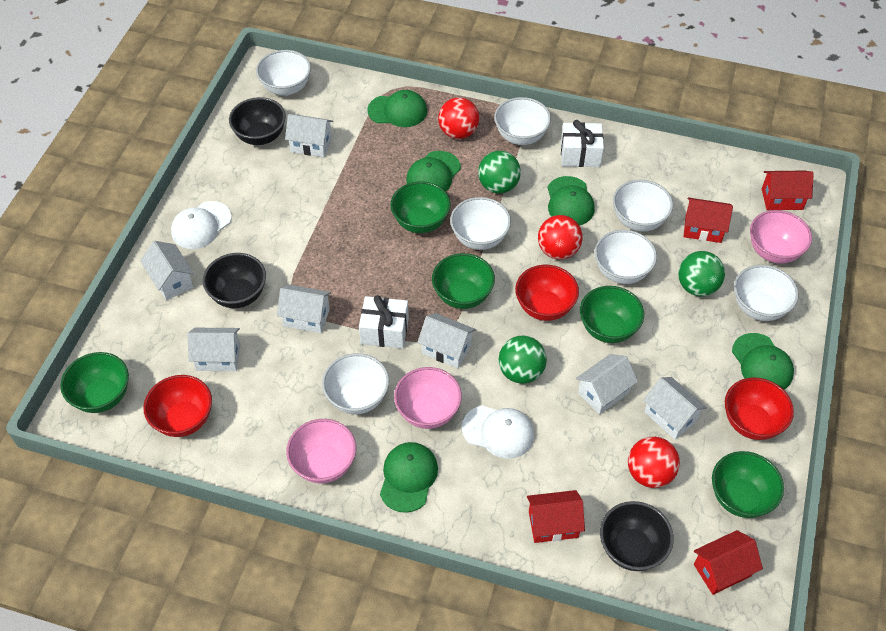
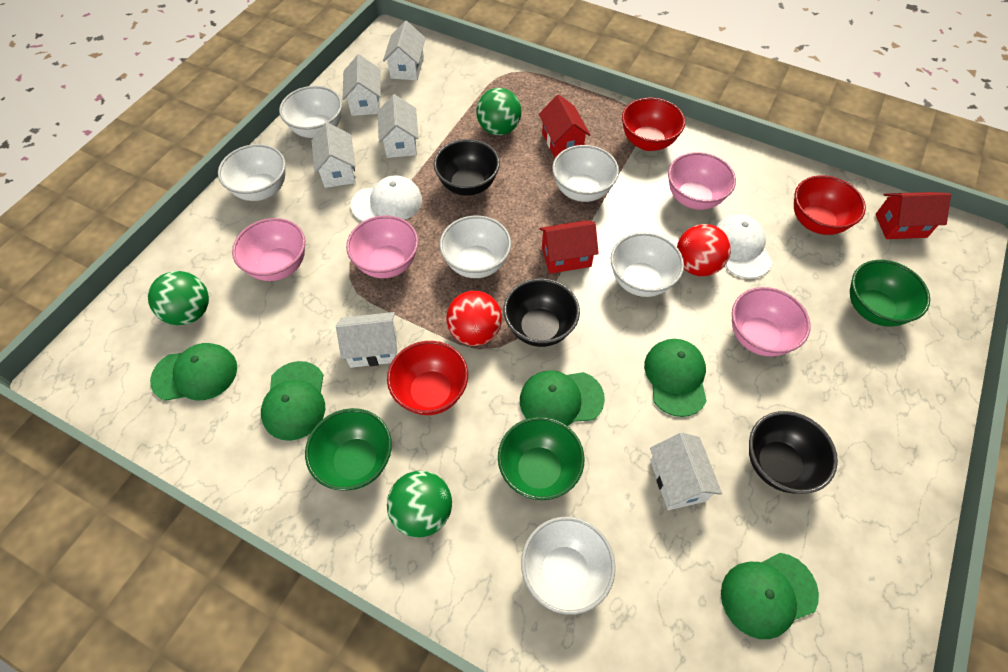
green bowl: [60,352,129,413] [390,181,451,233] [432,253,495,309] [580,286,644,343] [712,451,784,518] = 5 -> [305,408,392,491] [498,417,585,500] [850,260,930,327] = 3
pink bowl: [286,419,356,483] [394,367,462,429] [750,210,812,264] = 3 -> [232,218,305,281] [346,216,419,278] [668,152,736,210] [732,287,811,356] = 4
red ball: [438,97,479,139] [538,215,583,260] [628,437,680,488] = 3 -> [447,291,502,346] [677,224,731,276] = 2
red house: [527,490,585,543] [683,198,733,243] [694,530,763,595] [762,171,814,210] = 4 -> [539,94,590,158] [539,220,599,274] [875,192,951,239] = 3
white bowl: [256,50,311,96] [322,353,389,414] [450,197,511,250] [494,97,551,145] [595,230,657,284] [613,180,673,232] [734,265,799,321] = 7 -> [218,144,286,201] [279,86,342,138] [439,216,511,278] [521,517,616,615] [552,145,619,202] [611,233,684,297] = 6
white gift: [359,295,409,349] [561,120,604,167] = 2 -> none = 0
white house: [140,241,194,301] [188,328,240,371] [277,284,331,333] [285,114,333,157] [417,313,476,368] [576,354,638,415] [643,377,707,440] = 7 -> [311,122,356,188] [336,312,398,368] [343,54,381,116] [378,94,419,158] [383,21,426,81] [650,433,722,510] = 6

